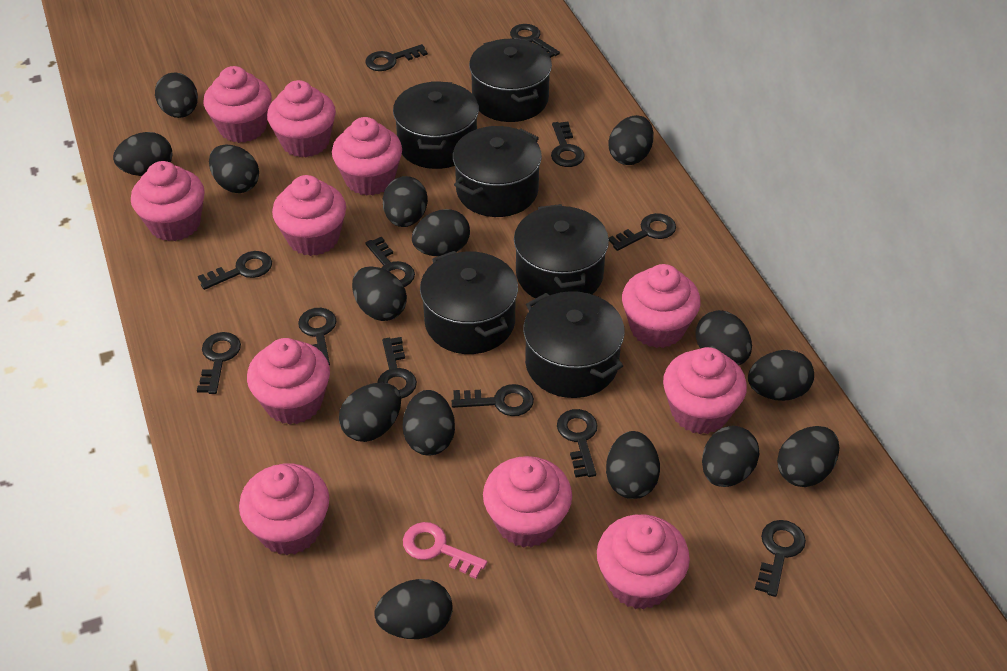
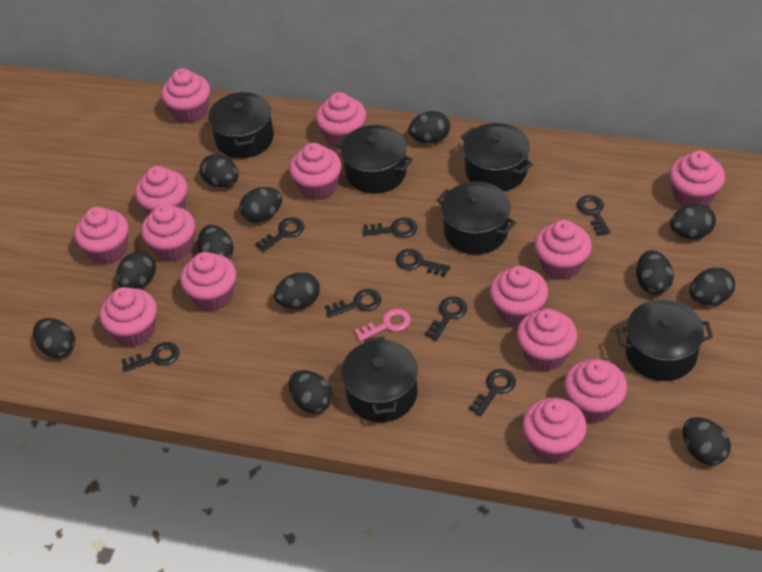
black egg: [113,132,173,176] [155,73,198,118] [209,145,259,193] [339,383,401,442] [352,266,407,321] [375,579,453,639] [383,176,428,227] [403,390,455,455] [412,209,470,256] [606,431,660,499] [608,115,654,165] [696,310,752,365] [702,426,759,487] [748,350,814,401] [777,426,839,487] = 15 -> [33,318,75,358] [116,251,156,289] [198,225,234,260] [200,154,239,187] [240,187,282,223] [274,272,320,309] [289,370,333,414] [408,111,450,143] [636,250,674,295] [670,204,716,239] [683,417,731,465] [689,267,735,305] = 12
black key: [197,332,241,394] [198,251,272,290] [298,308,336,366] [365,44,428,71] [365,236,415,287] [377,337,417,399] [452,384,534,416] [510,24,560,58] [551,121,585,167] [557,409,598,478] [609,213,676,251] [755,520,806,597] = 12 -> [121,342,180,372] [255,217,304,252] [325,289,381,317] [363,217,417,238] [396,249,450,277] [425,296,467,341] [469,369,516,416] [577,195,611,236] = 8
pink cupcake: [131,161,205,241] [203,66,271,143] [239,464,329,555] [247,338,330,425] [267,80,336,157] [272,175,346,256] [332,117,402,196] [483,456,572,548] [597,514,690,610] [622,264,701,348] [663,347,747,434] = 11 -> [74,207,129,265] [99,287,157,347] [135,166,188,215] [141,204,195,262] [161,68,210,123] [180,252,236,311] [289,143,342,200] [316,92,366,148] [489,266,548,327] [517,309,577,371] [522,398,587,463] [534,220,592,280] [564,359,627,423] [669,151,725,207] = 14

